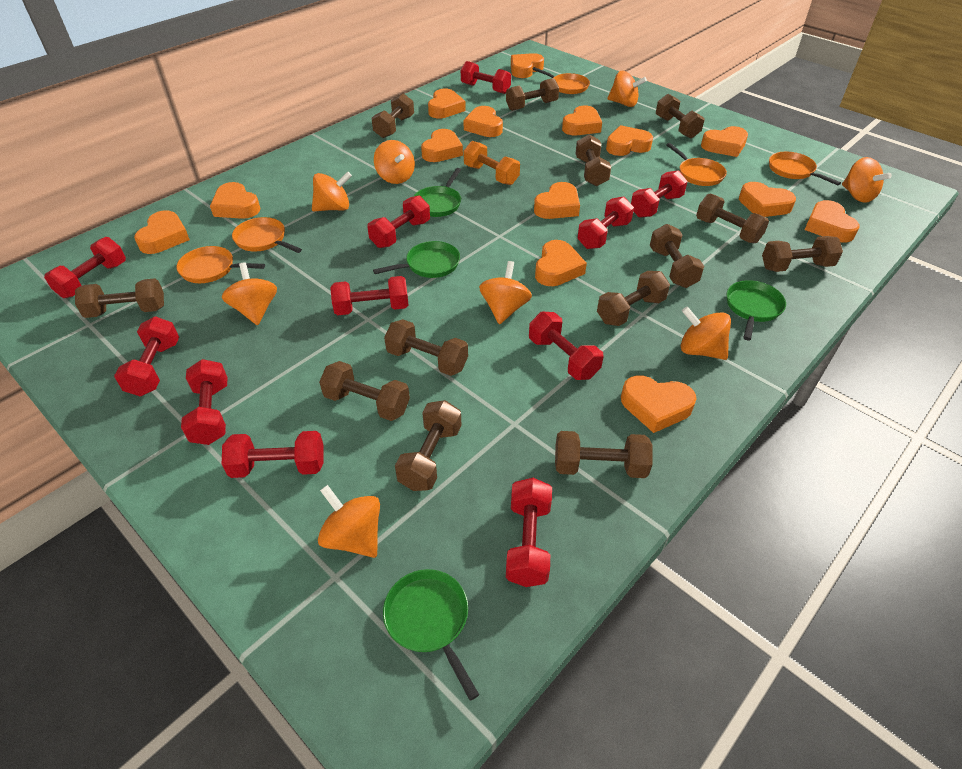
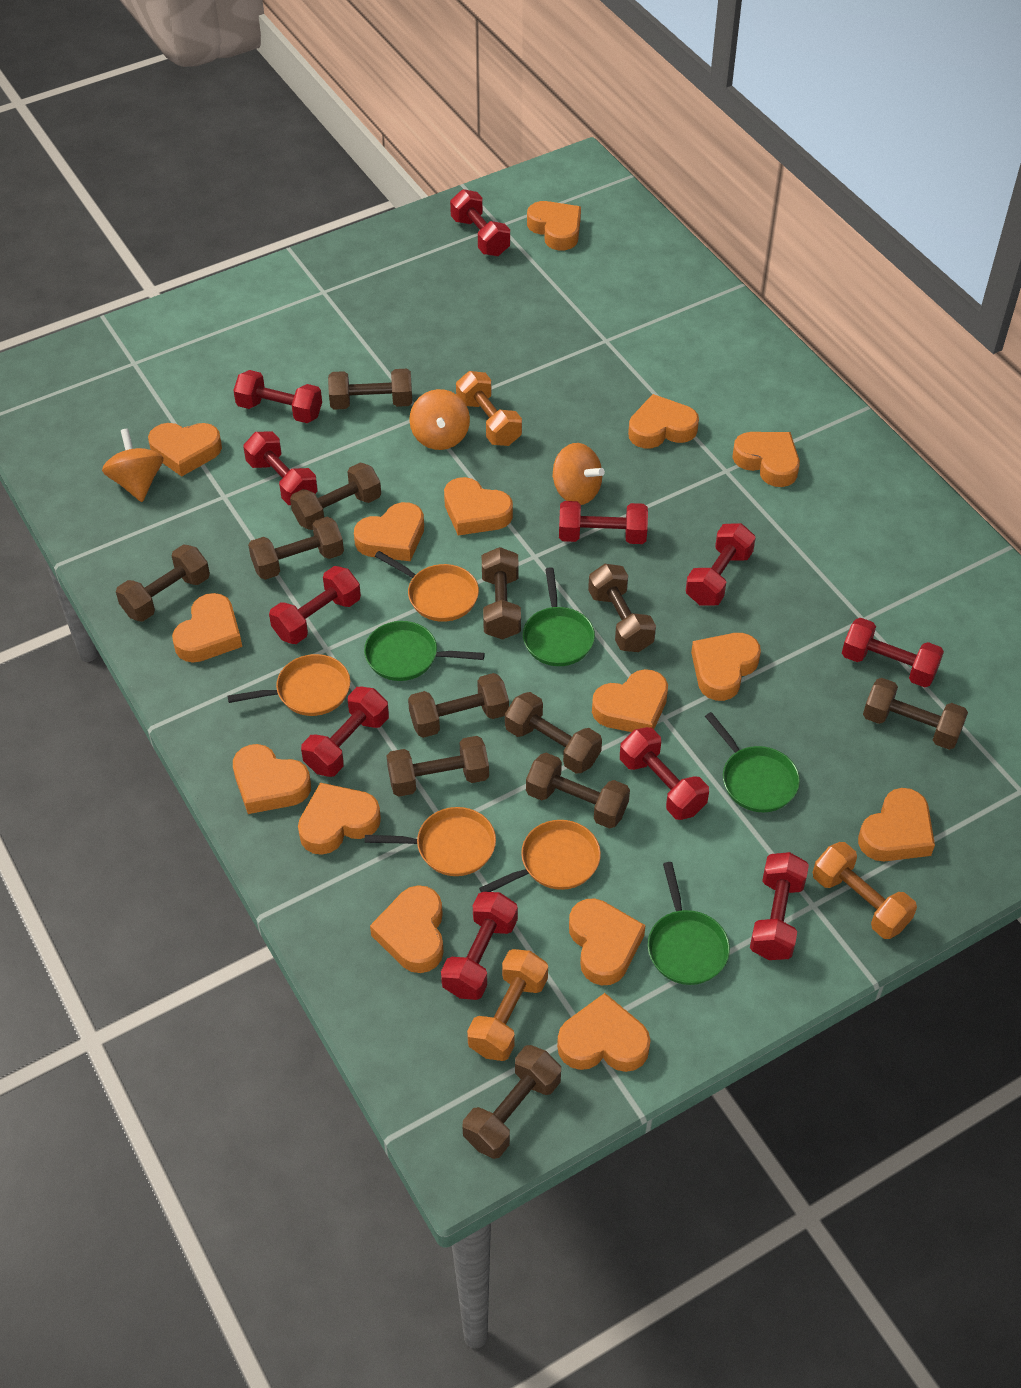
brown dumbbell: [75,278,164,318] [319,361,410,421] [371,93,414,138] [384,319,468,376] [395,400,462,491] [506,78,559,111] [555,431,653,478] [575,134,611,186] [597,271,670,326] [650,224,704,288] [656,94,705,138] [696,193,769,243] [762,236,843,272] = 13 -> [116,544,210,622] [248,517,344,580] [290,463,381,530] [328,369,412,410] [387,736,489,797] [408,673,509,738] [463,1045,561,1159] [482,547,521,640] [505,692,602,774] [526,753,630,829] [588,564,656,652] [863,678,968,750] = 12
orange dumbbell: [463,141,520,185] = 1 -> [456,371,522,446] [467,949,548,1061] [813,842,917,939] = 3
orange heart: [134,210,190,254] [210,182,260,219] [421,129,463,162] [428,89,466,118] [463,106,503,137] [511,53,544,78] [534,182,580,219] [535,240,587,286] [562,106,602,135] [606,125,653,156] [621,376,697,433] [701,126,748,157] [739,182,796,217] [805,200,860,242] = 14 -> [148,423,222,477] [172,593,242,662] [233,744,311,814] [298,783,381,855] [354,502,424,561] [370,885,444,973] [444,477,513,535] [527,201,581,251] [557,993,651,1072] [569,899,646,985] [592,669,668,732] [628,394,699,448] [691,633,761,701] [732,432,800,487] [858,788,935,861] = 15
orange pan: [176,246,265,283] [232,217,302,253] [532,67,590,94] [666,143,727,186] [769,152,841,186] = 5 -> [227,654,350,716] [365,807,496,876] [375,551,479,622] [479,820,601,892] = 4
orange spinning top: [222,262,277,325] [312,172,352,211] [318,485,380,558] [374,140,415,184] [479,261,532,324] [607,71,647,107] [681,306,731,360] [842,157,892,203] = 8 -> [102,429,163,502] [409,389,470,450] [552,443,605,505] = 3

